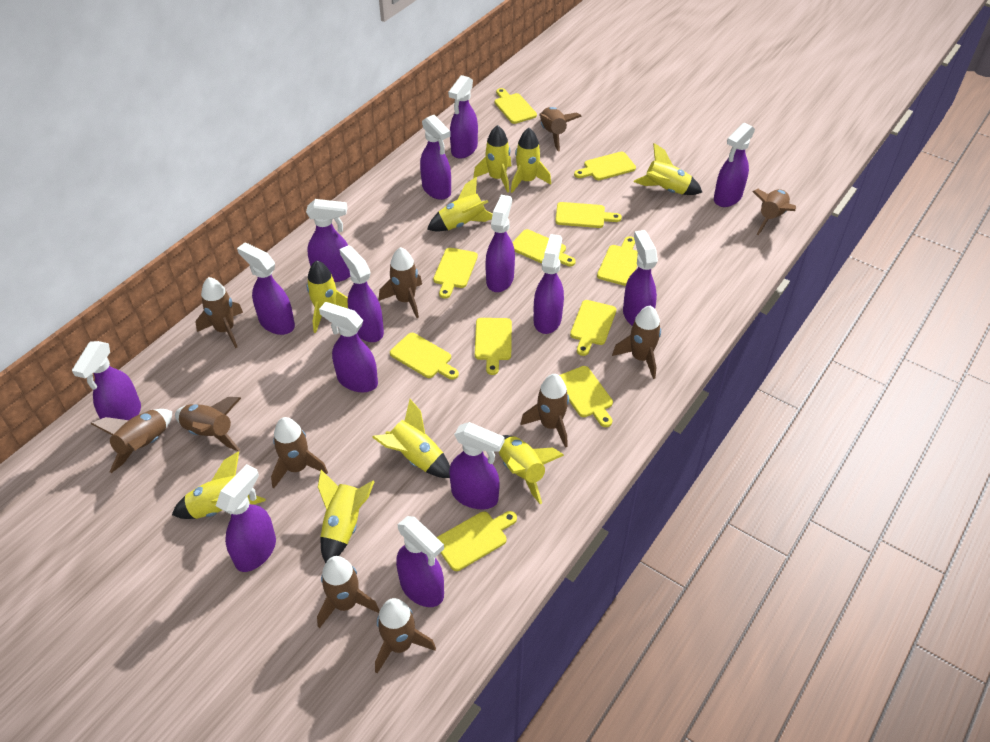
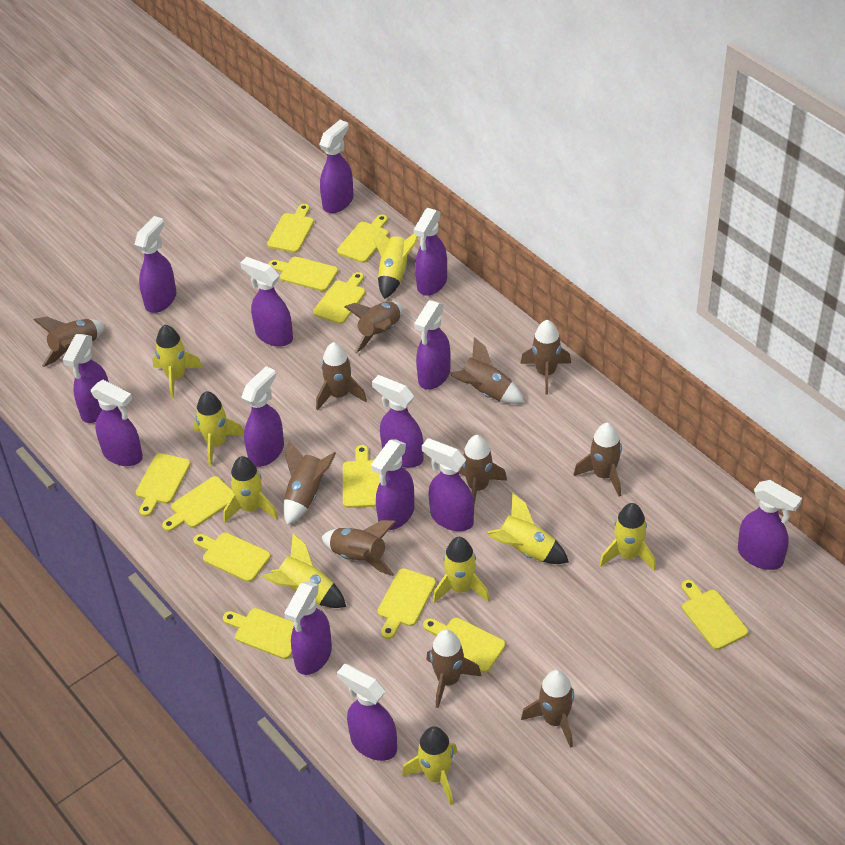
yellow cutting board: [390,333,459,380] [433,248,478,299] [437,511,517,571] [475,318,512,375] [495,88,537,124] [512,229,576,266] [555,202,622,228] [559,366,613,427] [570,300,616,356] [574,151,636,180] [597,236,638,286] = 11 -> [136,453,191,517] [162,476,233,531] [193,532,271,582] [223,608,294,659] [267,204,314,253] [269,257,338,291] [313,272,366,324] [337,214,389,263] [343,445,380,508] [377,568,436,639] [423,618,506,673] [681,580,748,650] = 12

